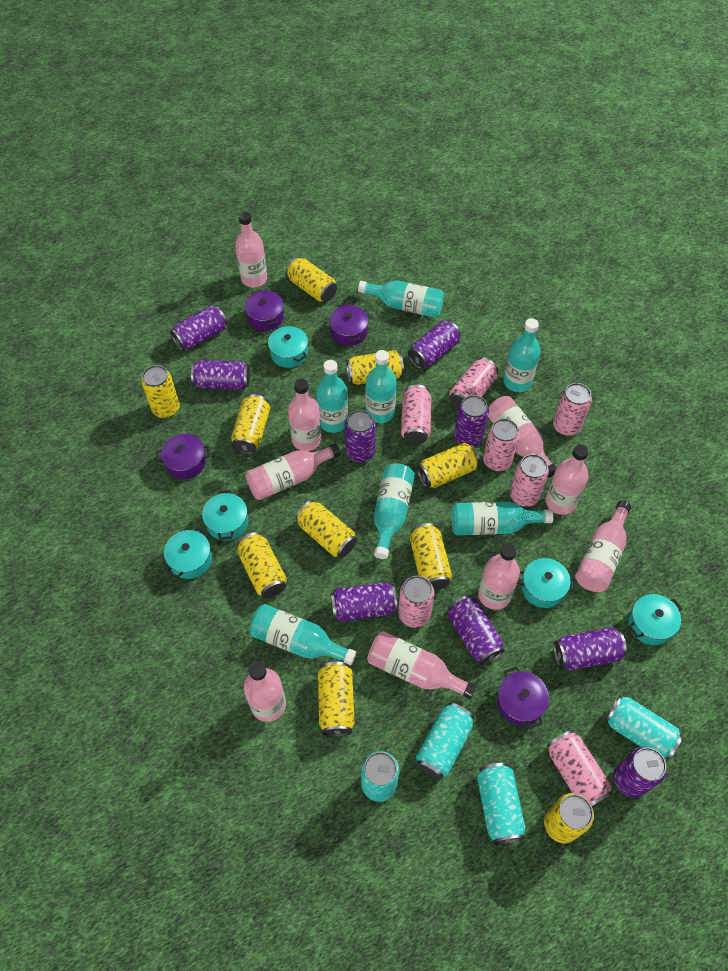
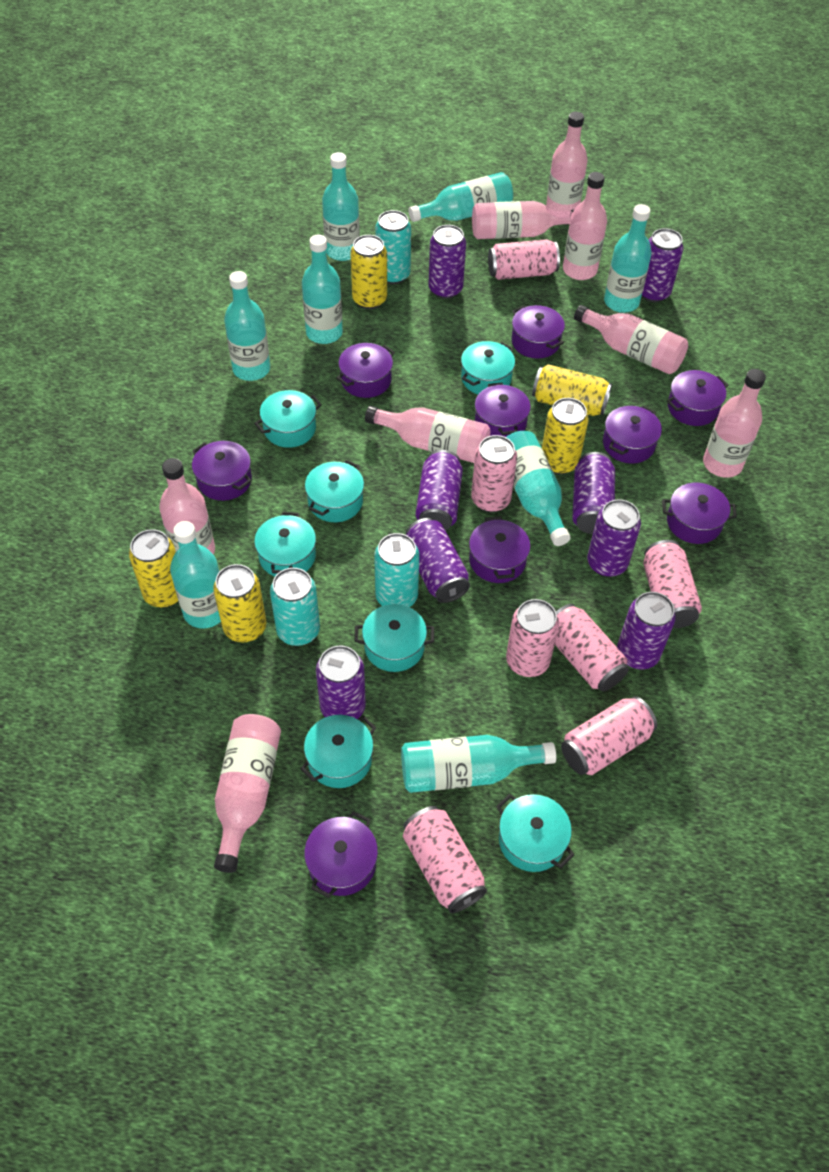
pink bottle: [235,212,267,287] [244,662,286,722] [246,443,341,500] [288,379,322,451] [367,631,476,699] [478,543,520,610] [488,396,557,478] [546,444,589,515] [575,501,631,592] = 9 -> [159,458,215,555] [214,714,281,873] [365,406,490,463] [472,201,574,239] [546,112,588,211] [563,172,607,280] [574,305,688,374] [703,369,766,478] = 8
purple can: [170,305,227,351] [191,360,250,390] [330,582,398,622] [345,410,376,463] [408,321,461,369] [448,595,505,665] [454,395,489,447] [553,627,627,670] [614,747,667,797] = 9 -> [316,646,366,719] [406,518,470,603] [416,450,463,531] [429,225,466,299] [572,452,615,534] [587,499,641,577] [617,592,676,669] [641,228,683,302] = 8
purple pot: [156,434,210,479] [244,289,284,331] [329,303,368,346] [497,666,549,729] = 4 -> [192,441,252,501] [304,811,378,898] [336,343,395,398] [469,516,530,583] [475,382,531,437] [512,305,565,359] [603,406,662,464] [662,483,737,544] [667,370,728,426] = 9
turquoise bottle: [249,604,356,665] [316,360,348,433] [358,280,444,318] [366,350,397,423] [374,463,415,559] [451,502,553,535] [503,318,540,392] = 7 -> [170,521,221,629] [224,271,270,381] [302,235,343,344] [322,152,360,261] [401,735,556,793] [409,172,513,222] [506,431,571,546] [604,204,652,313] = 8
turquoise can: [361,751,399,802] [416,702,474,780] [477,763,525,844] [605,695,683,760] = 4 -> [270,568,320,646] [374,533,419,607] [375,210,411,284] = 3
turquoise pot: [164,527,212,579] [202,490,248,541] [268,326,308,368] [517,558,576,608] [628,594,683,645] = 5 -> [254,390,322,448] [254,512,316,577] [301,715,376,788] [305,460,364,522] [354,604,434,672] [461,341,515,394] [496,794,574,872] = 7
yellow can: [141,365,180,418] [231,394,270,454] [237,532,287,598] [286,257,337,302] [296,500,357,558] [318,662,355,737] [346,350,404,385] [410,523,452,590] [417,442,480,488] [544,793,594,843] = 10 -> [129,529,178,608] [213,564,266,642] [350,235,387,309] [532,364,612,416] [542,398,589,474] = 5

